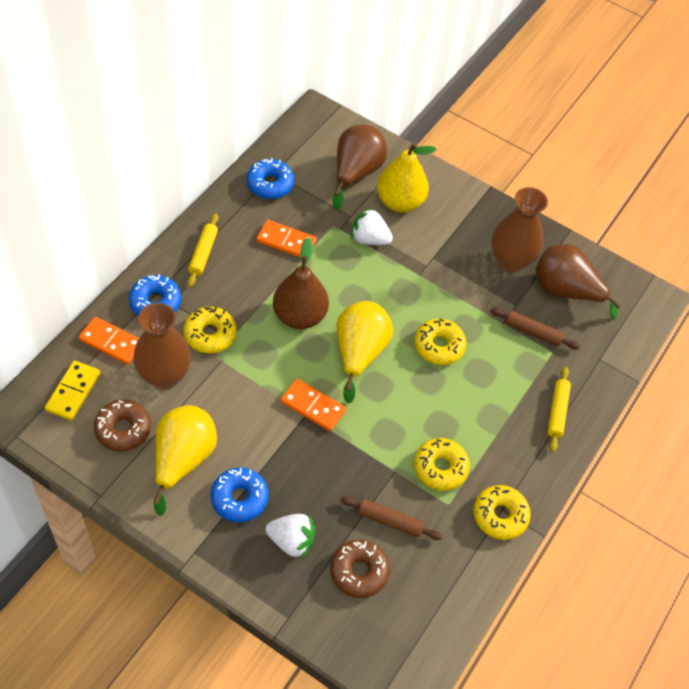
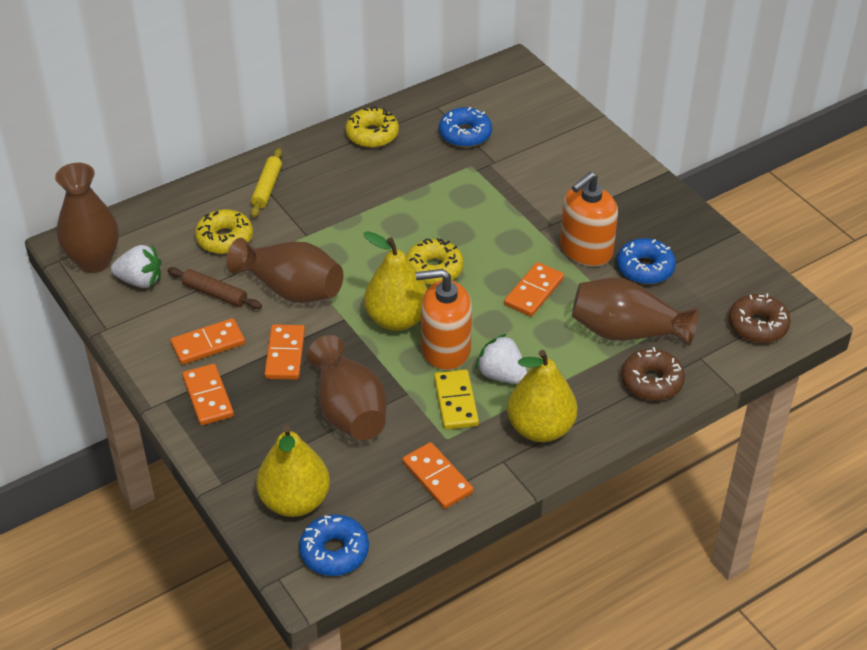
brown pear: [273,237,329,329] [333,125,387,210] [536,244,621,319] = 3 -> none = 0
brown rolling pin: [341,496,442,540] [490,308,580,349] = 2 -> [168,267,262,309] = 1
brown vase: [133,303,191,390] [491,187,548,273] = 2 -> [55,163,119,273] [226,238,343,303] [307,335,387,440] [572,278,699,346] = 4
orange domino: [79,317,139,365] [257,220,317,257] [281,379,346,431] = 3 -> [170,318,245,365] [182,364,234,426] [264,324,305,380] [402,442,473,509] [504,262,564,317] = 5
orange soap dispenser: none = 0 -> [416,269,472,370] [560,172,618,266] = 2
yellow donut: [183,307,237,353] [414,319,466,365] [414,438,470,491] [473,485,531,540] = 4 -> [195,209,253,254] [345,106,399,148] [406,238,464,285] = 3
yellow rolling pin: [187,213,219,287] [547,366,571,452] = 2 -> [251,148,282,218] = 1

